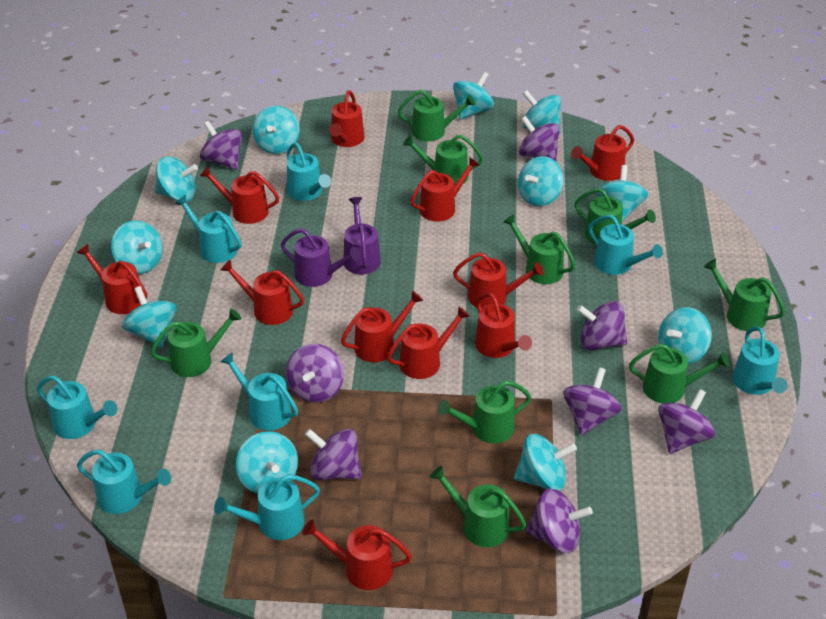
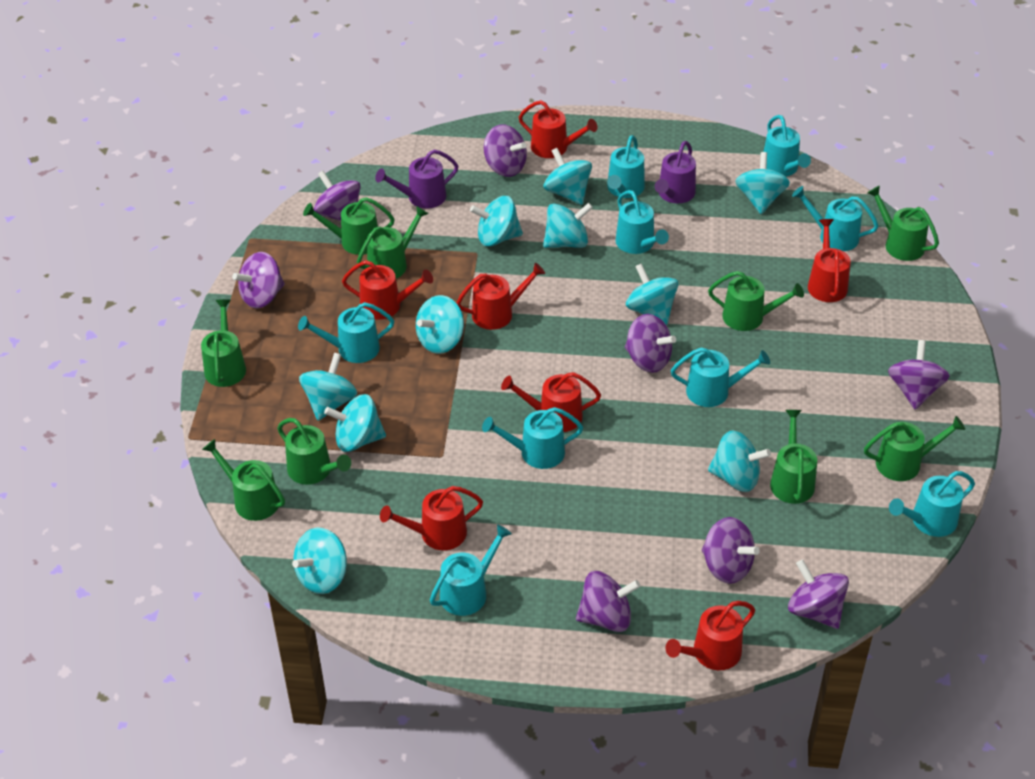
red watering can: [77,244,147,314] [200,166,279,224] [221,260,304,325] [302,519,412,590] [329,90,364,147] [341,291,423,362] [387,306,470,379] [410,157,479,222] [453,252,544,308] [475,293,532,358] [571,125,634,181] = 11 -> [342,260,433,320] [380,486,483,550] [456,263,545,330] [501,372,601,432] [519,100,597,158] [665,601,755,670] [808,219,851,302] = 7
turquoise spinning top: [111,221,163,274] [122,286,176,348] [155,156,198,202] [236,431,298,494] [252,106,300,154] [453,72,494,120] [514,434,577,491] [518,156,564,207] [523,90,561,134] [597,165,648,222] [658,307,712,364] = 11 -> [292,528,347,594] [299,353,357,421] [324,394,386,452] [416,295,464,354] [470,196,523,246] [543,203,593,248] [544,148,592,205] [626,263,678,325] [708,431,771,492] [735,152,790,214] = 10
turquoise watering can: [37,375,117,439] [77,449,171,514] [175,195,242,263] [214,475,320,540] [220,352,298,431] [287,143,331,201] [588,215,663,275] [732,326,788,395] = 8 -> [298,302,394,363] [430,524,512,616] [482,407,583,469] [607,135,645,198] [615,190,669,254] [671,348,770,407] [763,115,811,177] [792,186,878,251] [889,471,975,537] = 9

